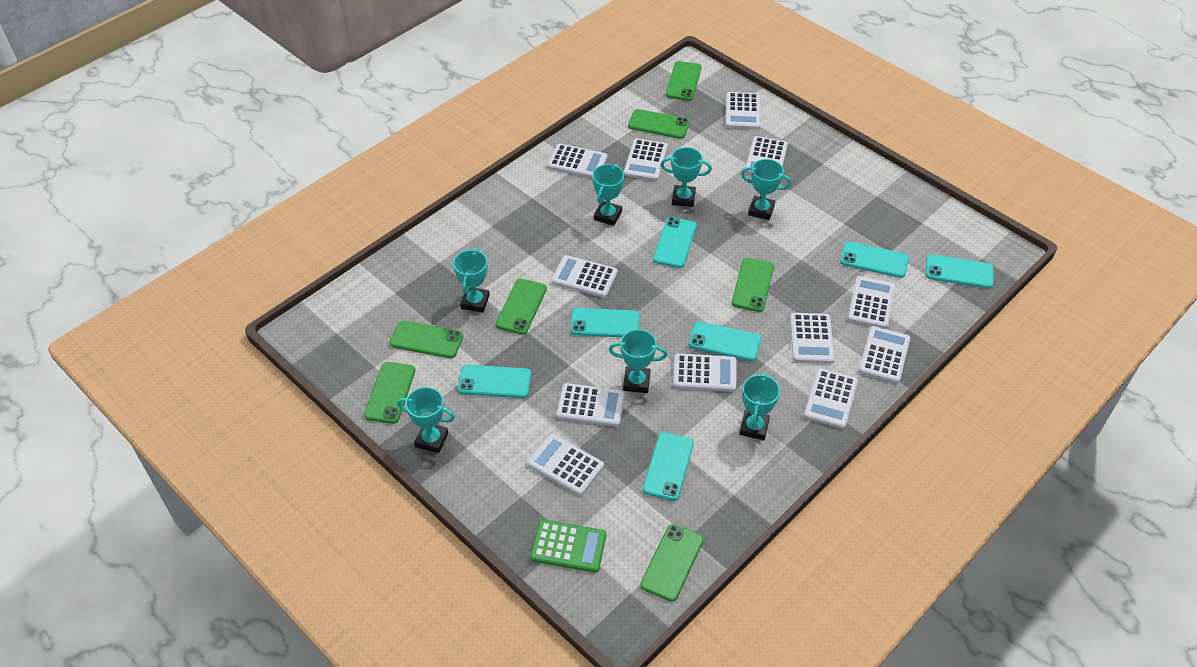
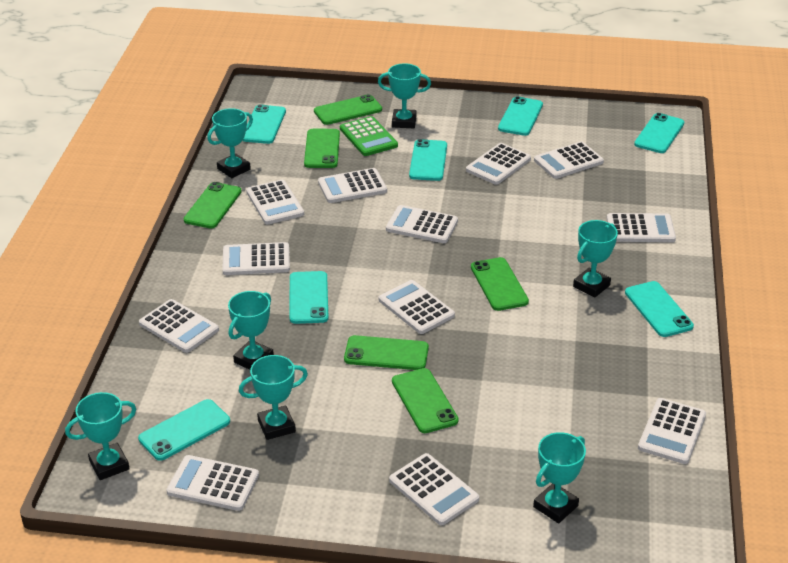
green phone: [364,362,415,424] [390,320,463,358] [496,279,547,335] [628,109,690,139] [640,524,704,602] [666,61,702,101] [732,258,774,312] = 7 -> [183,182,242,229] [304,129,340,168] [314,94,382,125] [344,335,429,370] [392,368,459,433] [471,257,529,311] = 6

